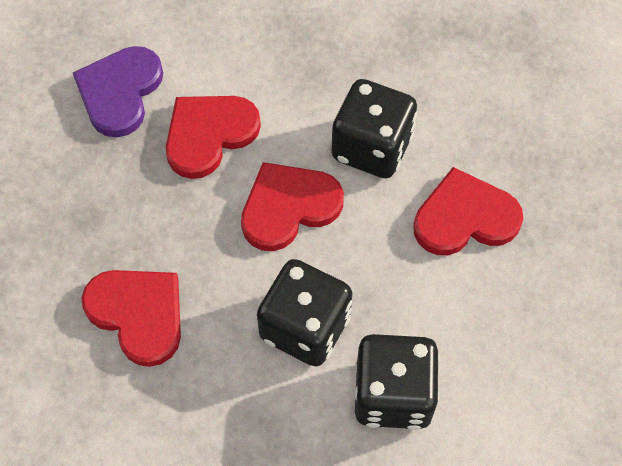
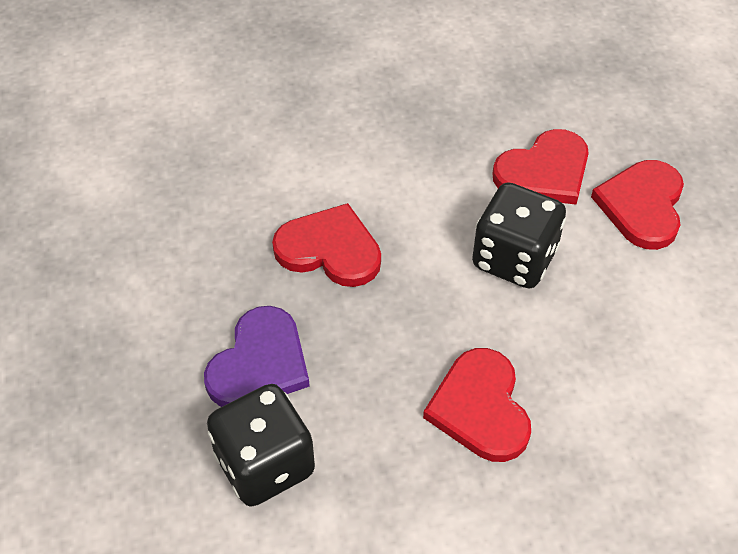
black dice: [257,259,352,366] [331,79,417,178] [355,334,440,430] = 3 -> [207,384,315,507] [472,182,566,288] = 2

